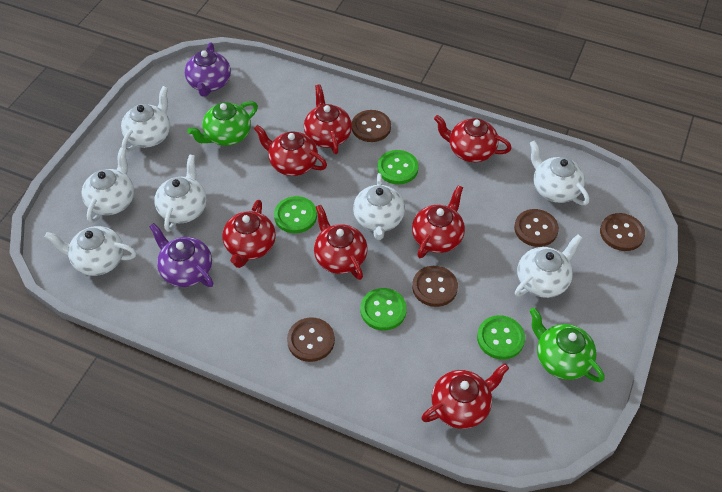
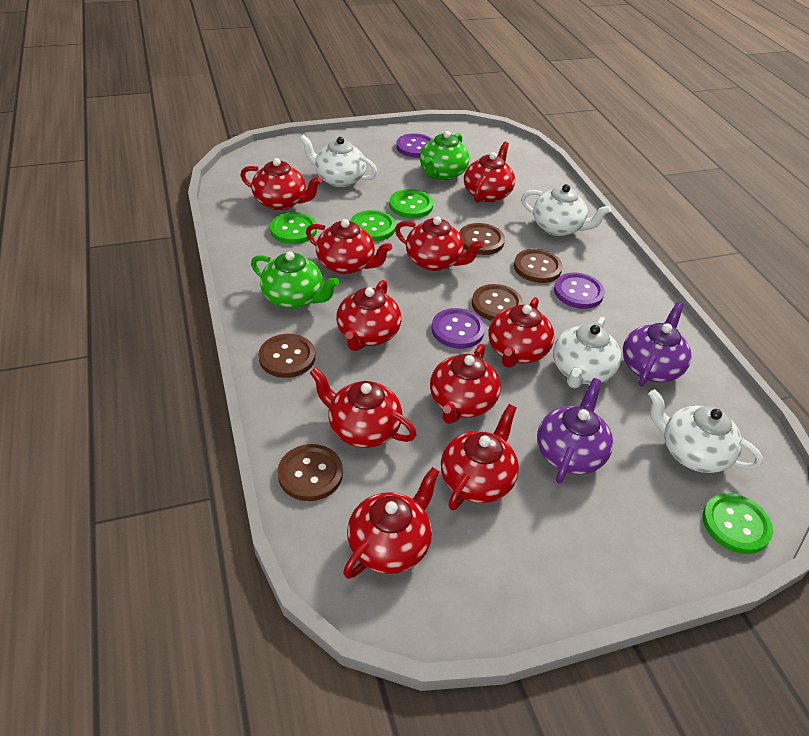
purple button: none = 0 -> [396,133,432,158] [432,308,485,349] [554,272,605,309] = 3
red teapot: [222,200,276,268] [254,125,327,176] [304,84,352,154] [314,204,368,280] [412,185,465,258] [421,364,509,429] [434,115,512,162] = 7 -> [241,158,322,210] [306,219,392,274] [310,368,417,448] [336,280,401,351] [343,467,440,579] [395,216,484,271] [430,344,501,424] [441,404,519,510] [464,142,515,203] [489,297,554,368] = 10
white teapot: [45,226,137,276] [82,147,134,223] [121,86,170,152] [154,154,207,232] [353,173,405,240] [515,234,582,298] [530,140,589,205] = 7 -> [299,135,377,187] [521,184,611,236] [553,317,621,388] [648,389,763,473] = 4

